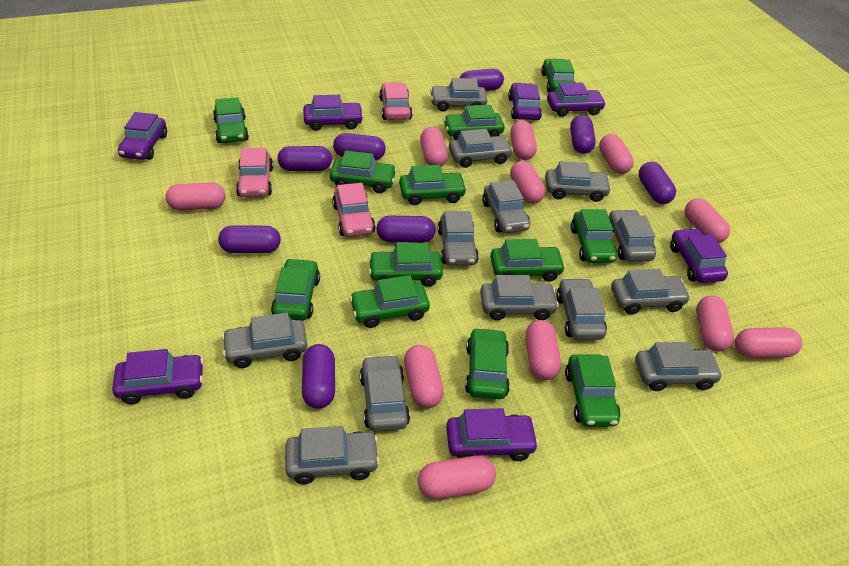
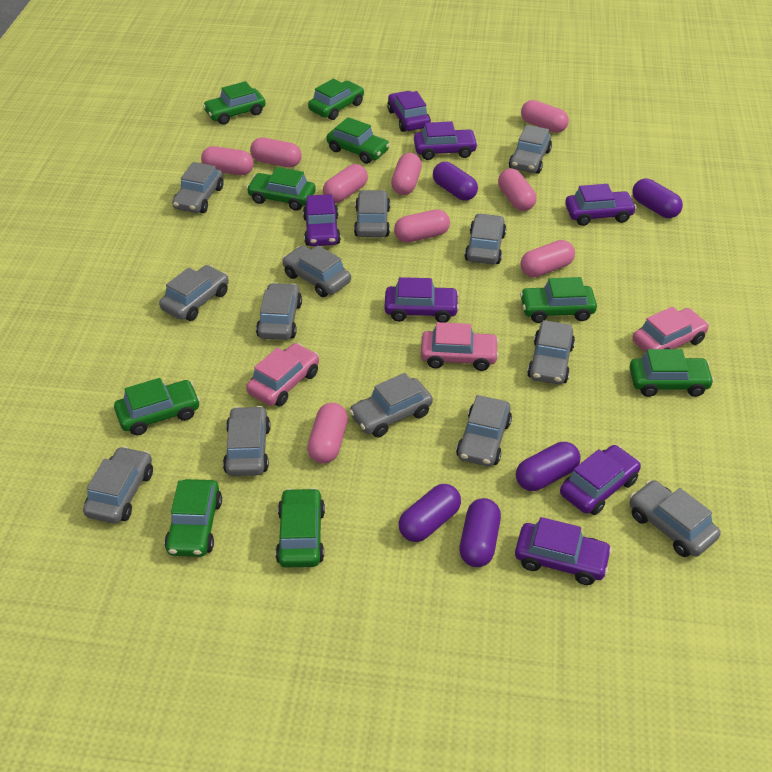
green car: [213,97,249,143] [271,258,320,320] [330,151,397,193] [349,275,430,328] [368,243,443,287] [399,165,467,205] [443,105,504,140] [465,327,510,399] [490,239,566,282] [541,59,575,92] [565,354,621,427] [571,209,617,263] = 12 -> [114,378,200,435] [165,479,222,557] [203,81,266,125] [246,167,316,211] [275,488,325,568] [308,79,364,120] [327,117,390,164] [520,277,597,323] [630,349,714,397] = 9
pink capsule: [166,182,226,210] [404,345,444,408] [418,456,496,499] [420,127,448,166] [510,120,537,160] [510,161,545,204] [525,320,561,380] [599,134,634,174] [684,198,730,243] [696,296,734,352] [735,327,802,358] = 11 -> [201,146,254,175] [250,138,302,167] [307,403,348,464] [323,164,368,203] [391,153,422,195] [394,209,450,243] [498,169,536,211] [520,240,575,277] [521,100,569,133] = 9
purple capsule: [218,226,281,253] [278,146,332,171] [302,344,335,409] [333,133,386,160] [376,216,436,243] [460,69,504,91] [570,115,596,154] [639,162,676,204] = 8 -> [399,484,461,542] [433,162,478,201] [459,498,501,567] [516,442,581,491] [632,179,683,218] = 5

